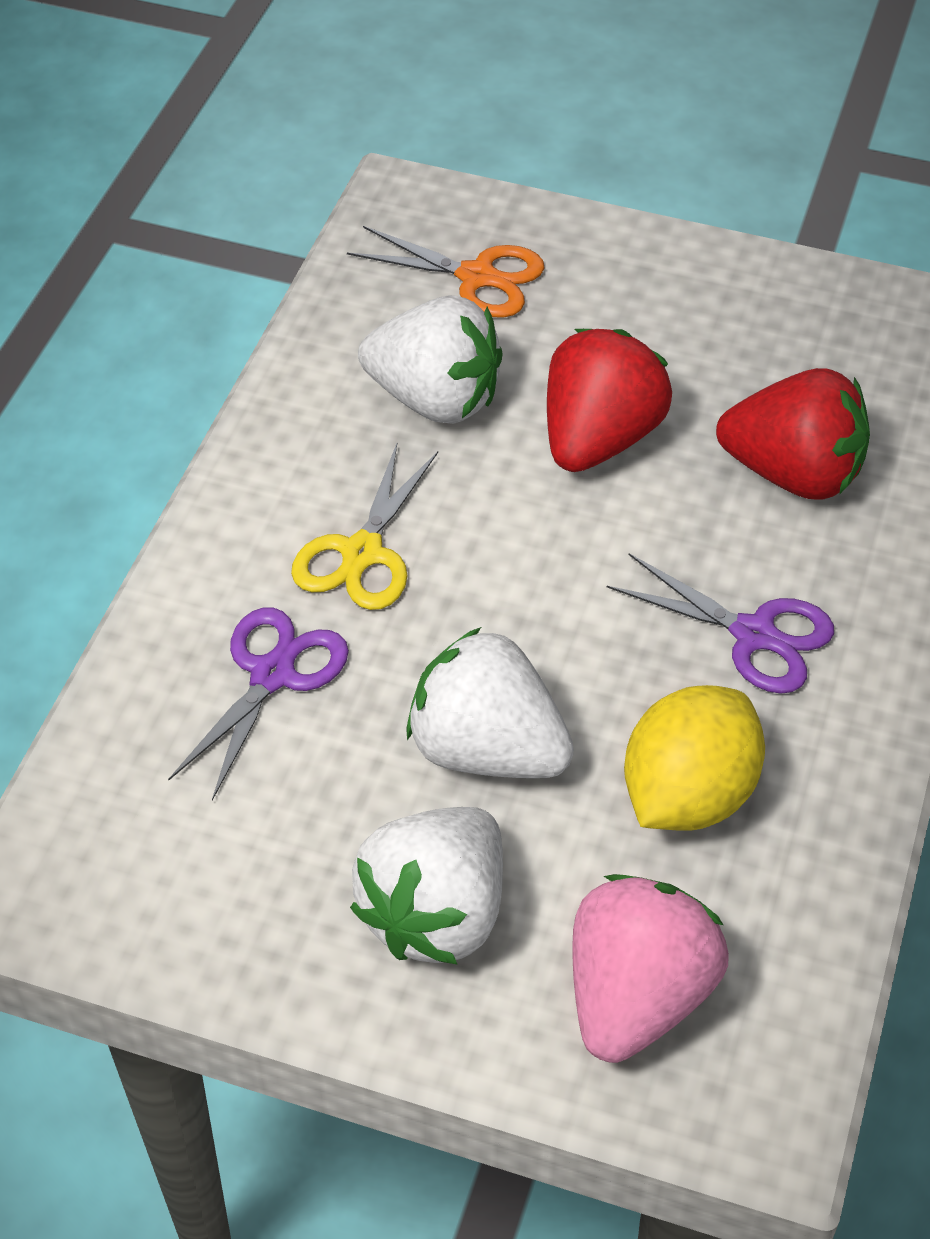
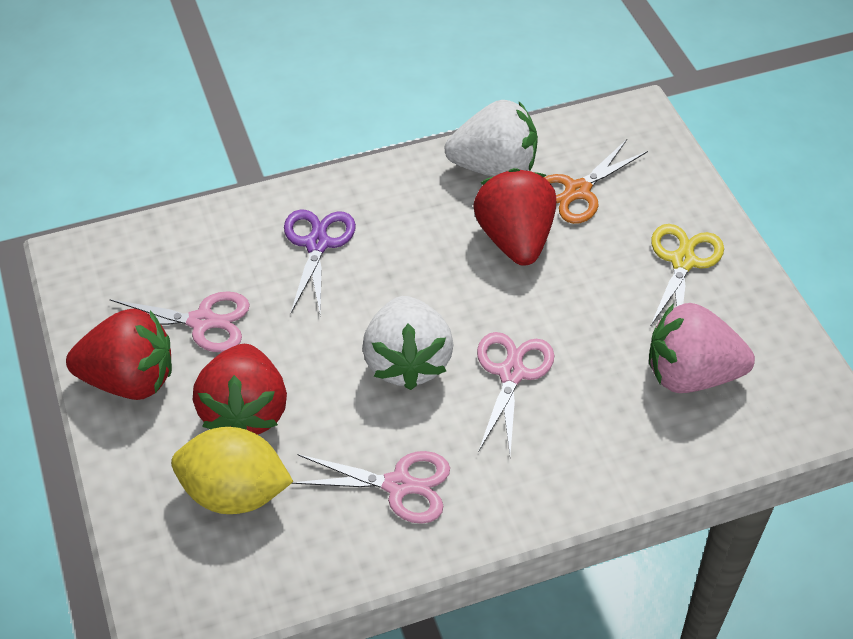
pink scissors: none = 0 -> [110,291,250,352] [291,451,450,524] [477,332,555,454] = 3
purple scissors: [168,608,349,801] [607,553,834,694] = 2 -> [284,209,356,316] = 1
red strawberry: [547,329,672,472] [716,368,870,500] = 2 -> [66,308,172,400] [193,344,287,435] [473,168,556,266] = 3
white strawberry: [350,807,503,965] [358,295,503,424] [406,627,574,778] = 3 -> [362,296,454,390] [445,100,538,177] = 2

